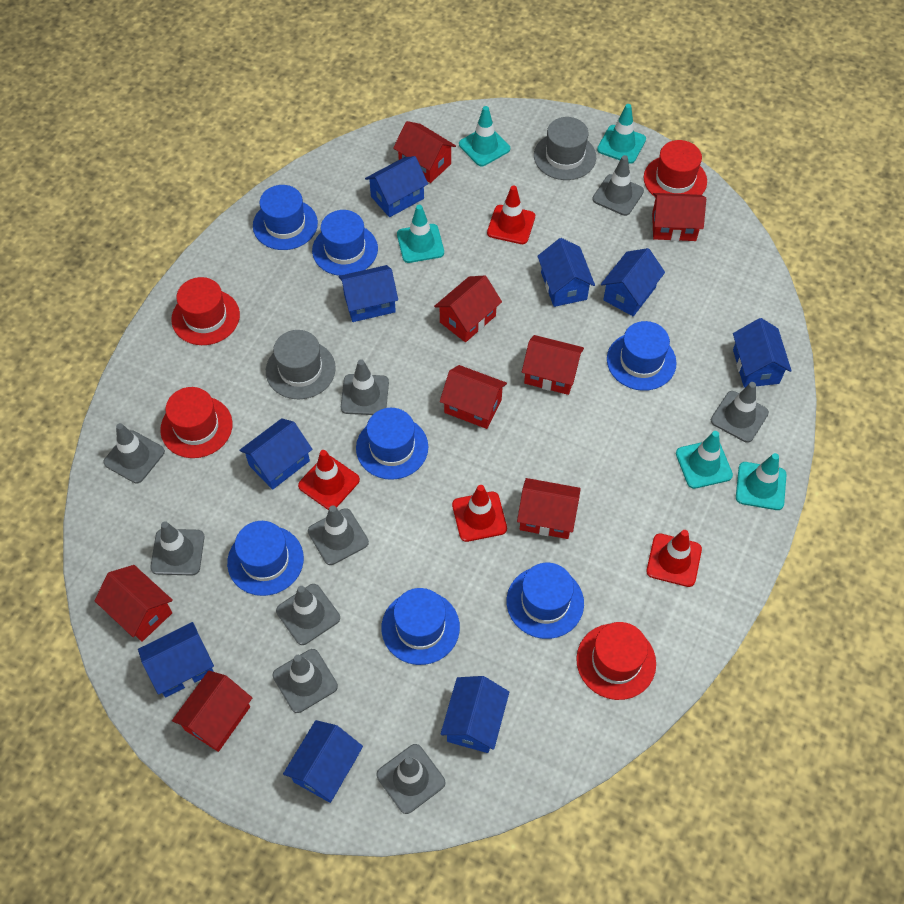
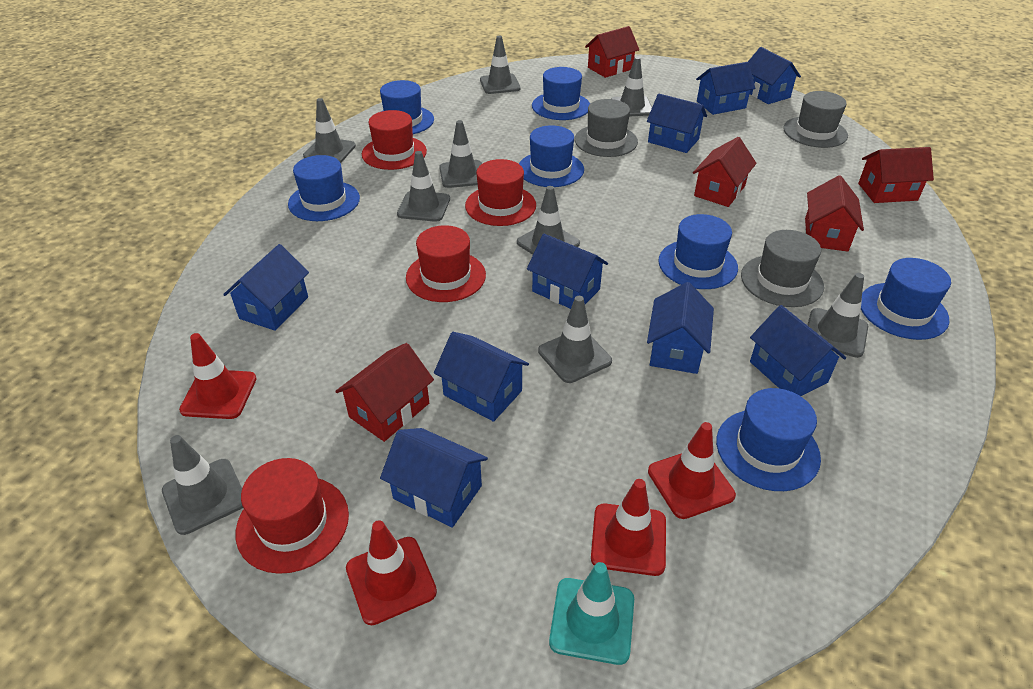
grey hat: [266,330,336,399] [534,117,596,180] = 2 -> [575,99,638,157] [741,230,824,307] [783,91,848,148] = 3
red house: [94,565,173,642] [172,671,252,752] [393,121,456,183] [434,275,502,342] [440,365,507,429] [517,478,581,539] [522,335,584,395] [652,193,706,241] = 8 -> [335,343,434,442] [585,26,639,78] [693,137,757,207] [805,175,864,252] [858,147,934,203] = 5
turquoise traffic cone: [397,205,444,263] [459,106,510,166] [597,104,646,164] [676,431,733,489] [736,453,787,510] = 5 -> [549,562,634,665] = 1

